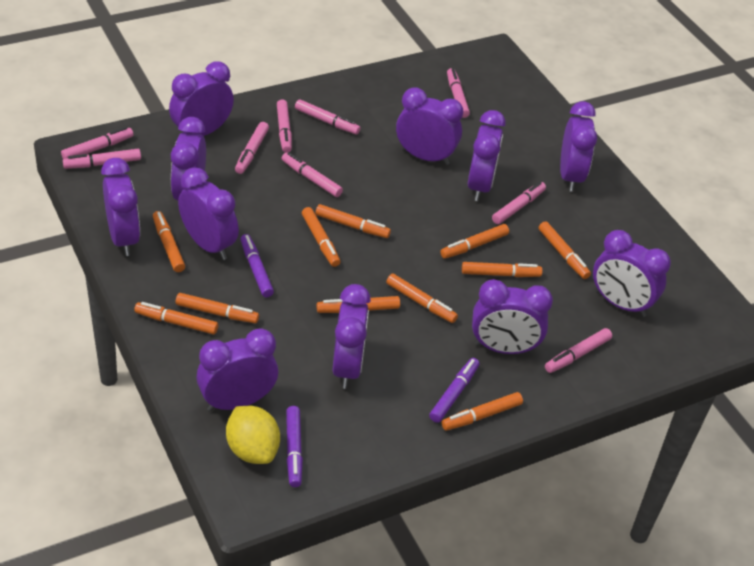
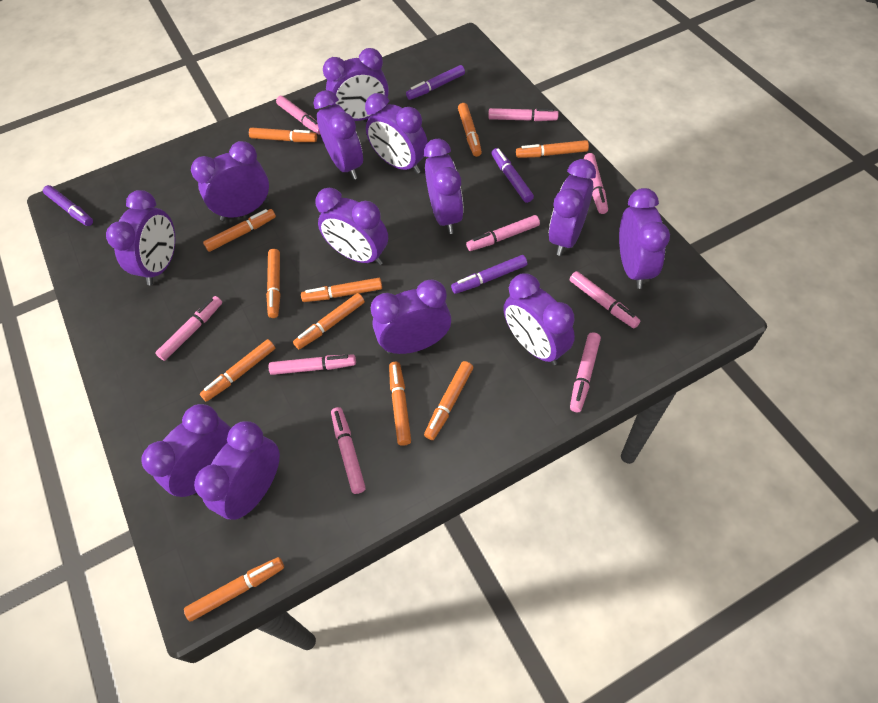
purple clock: [101,158,140,256] [169,61,234,136] [171,117,206,201] [178,167,239,260] [196,328,278,411] [333,284,371,389] [396,88,463,165] [468,110,506,201] [472,279,553,354] [560,101,597,192] [593,230,671,317] = 11 -> [106,190,175,285] [142,404,231,497] [191,141,269,221] [194,421,280,520] [314,90,363,180] [315,188,388,265] [323,48,389,121] [365,93,428,174] [371,279,451,354] [424,139,464,234] [503,273,575,365] [549,159,596,256] [619,188,670,289] = 13
purple marker: [240,234,274,297] [286,406,303,487] [429,358,480,423] = 3 -> [43,185,93,226] [406,65,465,100] [451,255,527,294] [492,148,534,203] = 4
yellow lemon: [226,406,280,464] = 1 -> none = 0

